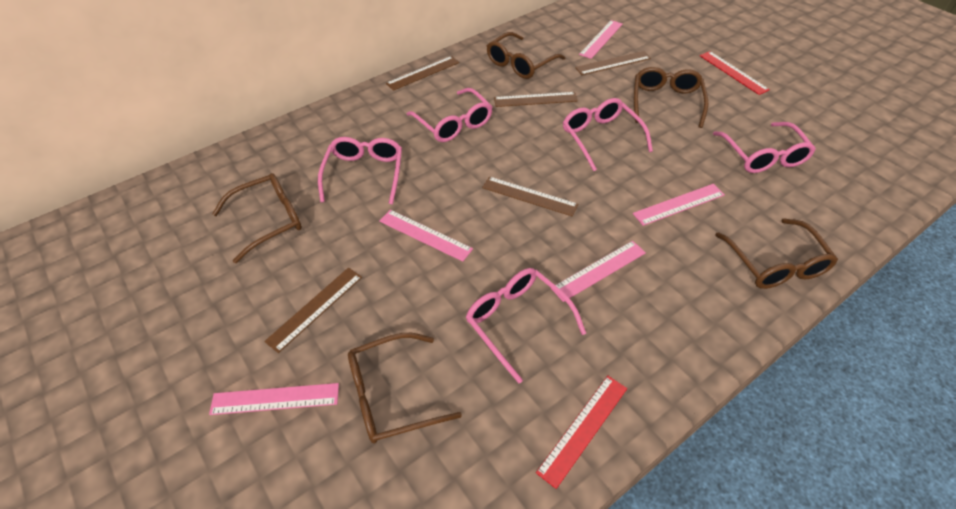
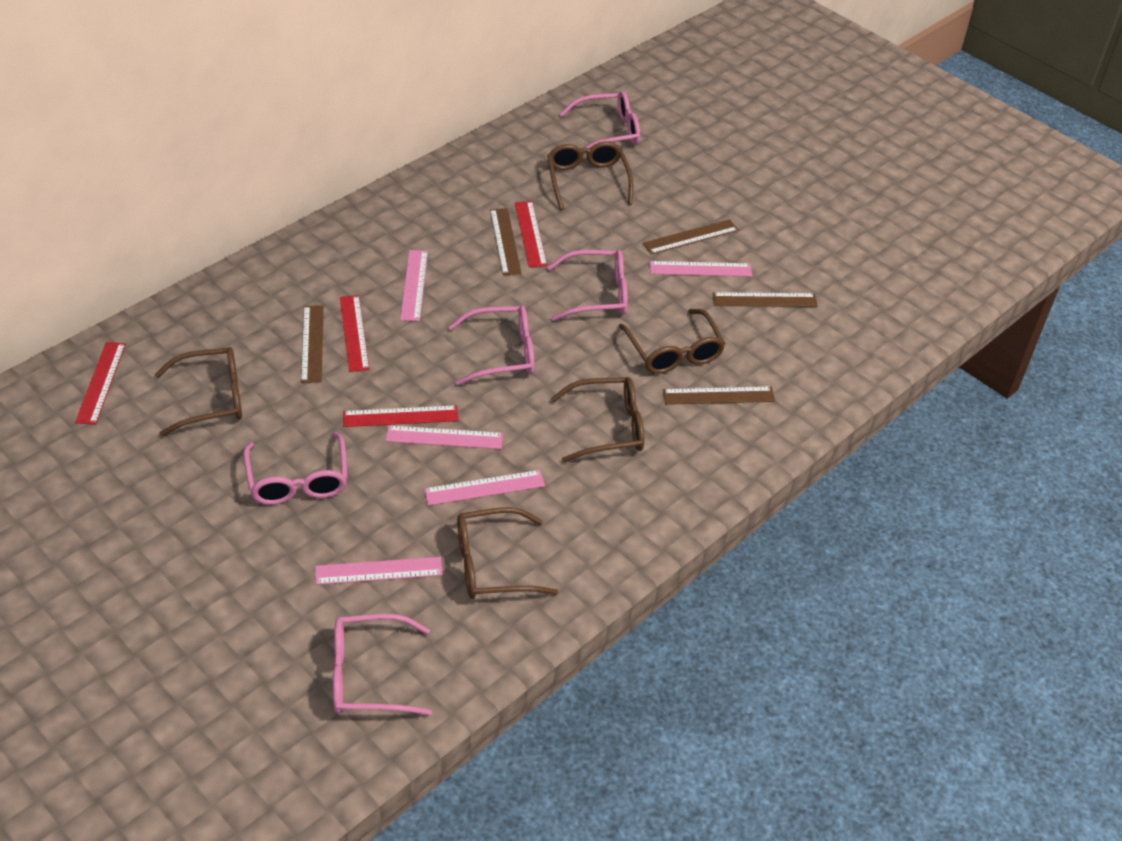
red ruler: [536,376,627,489] [700,51,770,95] = 2 -> [75,342,126,425] [340,295,370,372] [343,405,458,427] [515,201,547,267] = 4

